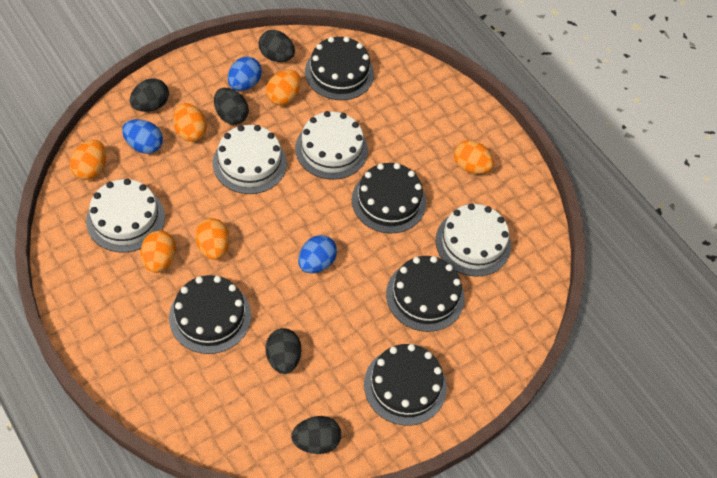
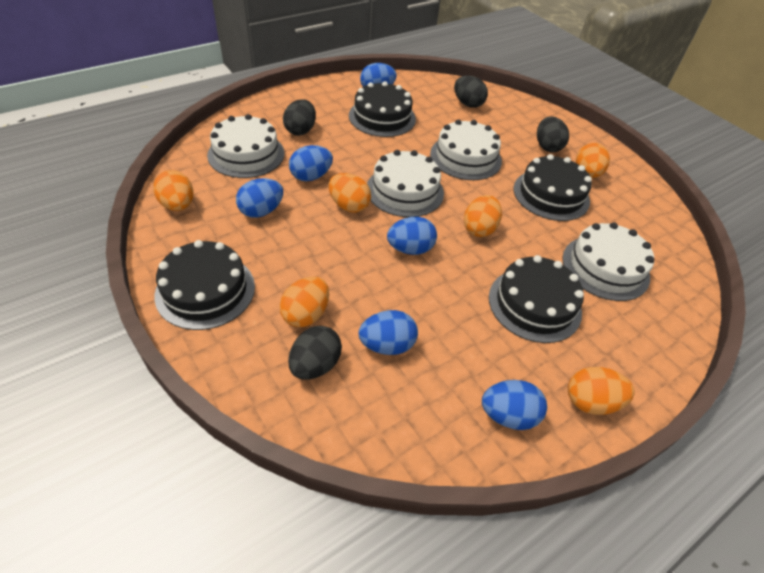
black cake: [169,275,251,354] [305,36,374,100] [352,163,426,233] [364,344,447,426] [386,256,464,332] = 5 -> [155,240,255,330] [349,81,416,137] [489,255,584,343] [513,154,592,221] = 4
black egg: [130,78,169,112] [214,88,249,125] [258,30,295,62] [266,328,301,374] [291,416,341,454] = 5 -> [283,99,316,136] [288,326,342,380] [454,75,488,108] [537,116,569,152] = 4
blue egg: [122,119,163,154] [228,57,262,91] [298,235,337,273] = 3 -> [236,178,283,218] [289,145,333,181] [359,310,418,355] [360,63,397,87] [387,217,437,255] [482,380,547,430] = 6

